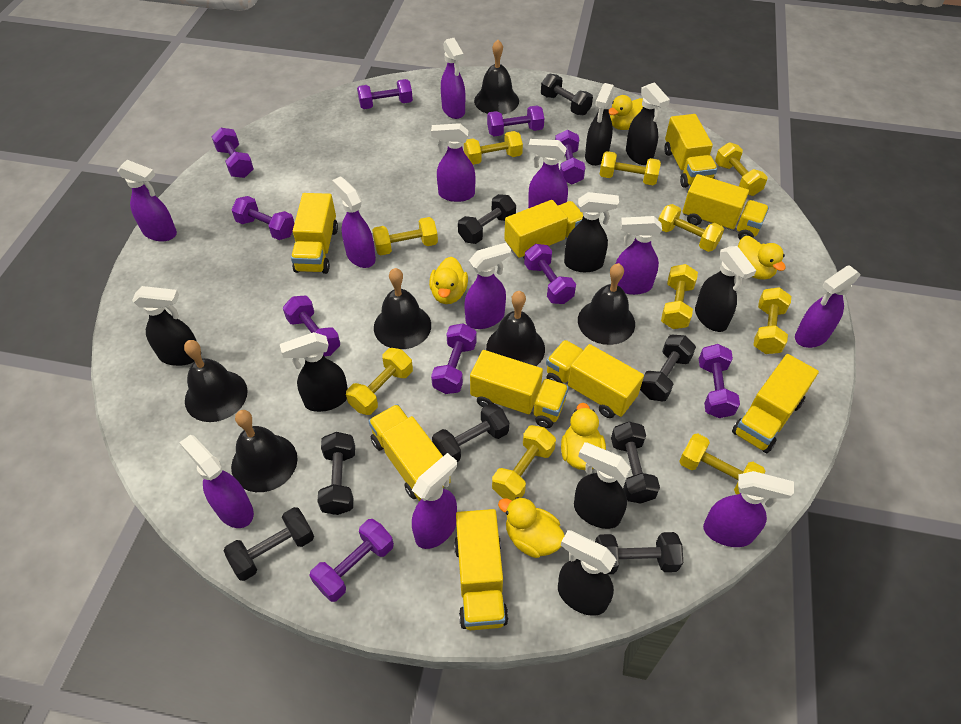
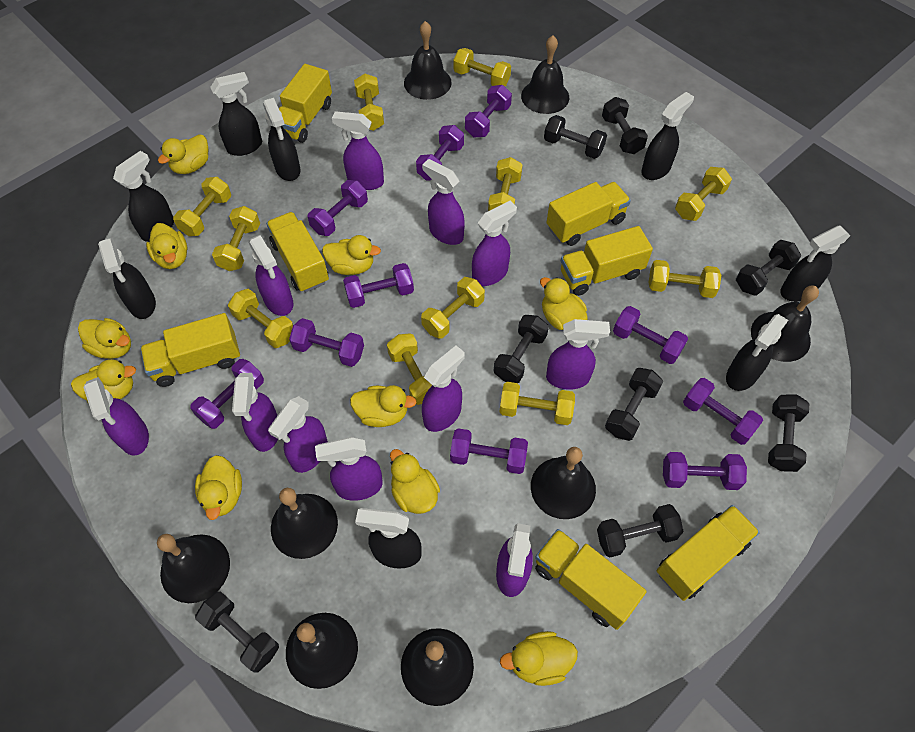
black bell: [184,340,248,422] [231,410,298,492] [374,268,431,349] [474,40,519,115] [486,291,545,366] [578,263,635,345] = 6 -> [157,534,230,603] [271,488,338,559] [286,613,358,689] [401,628,474,706] [404,21,452,100] [521,36,569,114] [531,447,596,519] [751,285,819,362] = 8
yellow duck: [429,257,468,304] [498,497,565,558] [561,403,606,470] [609,95,643,130] [738,236,786,280] = 5 -> [71,359,136,404] [78,318,131,359] [146,223,187,269] [158,134,208,174] [195,455,242,520] [322,235,381,275] [350,385,417,427] [390,449,440,514] [500,631,578,686] [540,277,588,330] = 10
yellow dumbbell: [346,348,413,415] [372,217,438,255] [464,131,523,165] [492,425,556,501] [599,151,661,185] [658,204,724,252] [661,264,698,329] [679,433,765,494] [715,142,768,196] [754,287,791,354] = 10 -> [173,177,231,236] [212,206,260,271] [228,289,293,348] [354,74,384,131] [387,334,432,405] [421,277,485,339] [453,48,511,86] [488,157,523,211] [500,382,575,425] [649,260,721,298] [675,167,732,221] = 11
yellow truck: [291,193,338,274] [368,404,451,501] [454,509,509,630] [470,350,569,428] [504,200,583,258] [546,340,644,418] [665,114,718,188] [682,174,769,240] [732,354,819,453] = 9 -> [140,313,240,387] [266,212,329,292] [279,64,332,143] [535,529,646,630] [546,182,631,246] [561,226,653,296] [657,505,760,601] = 7

